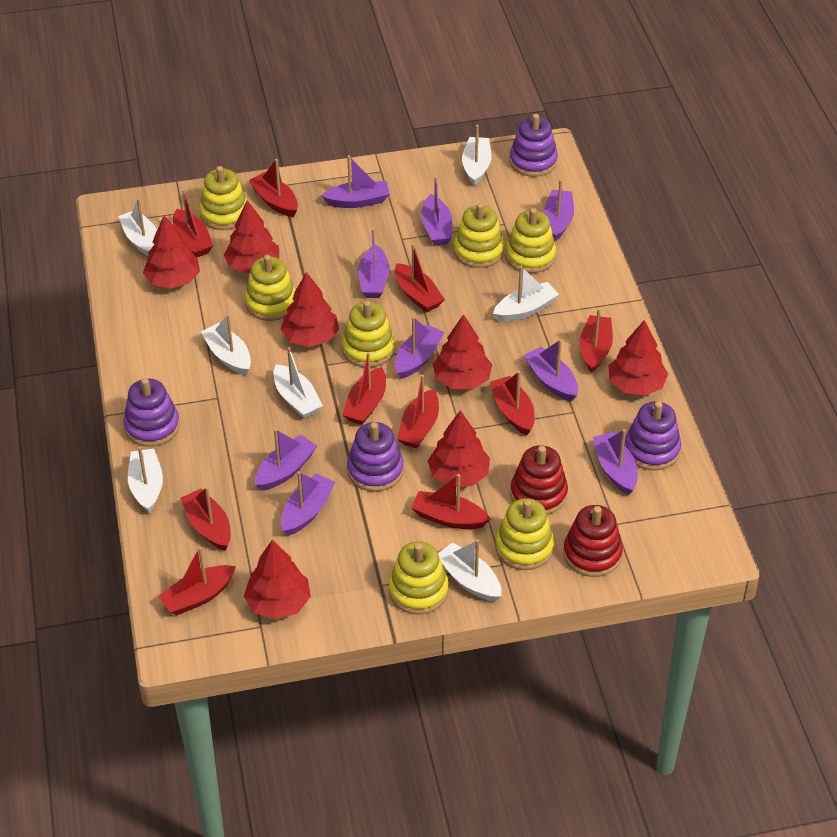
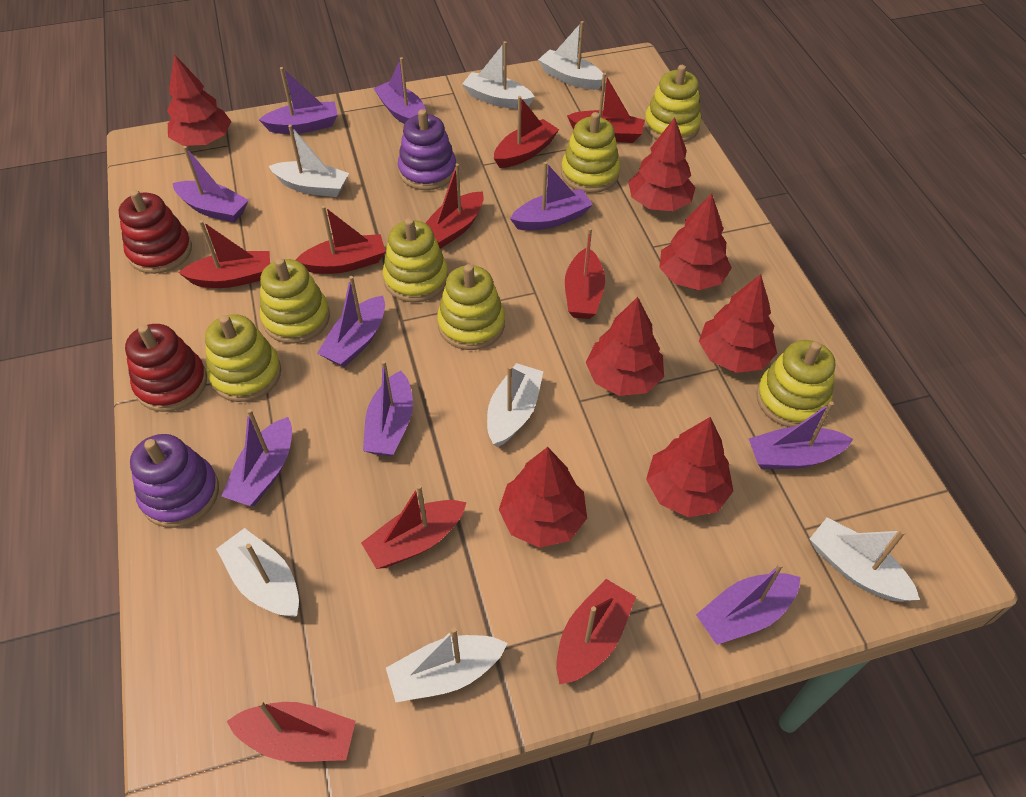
purple stacking toy: [123,378,180,447] [347,422,404,492] [510,114,558,177] [625,401,681,471] = 4 -> [130,434,219,528] [398,109,456,190] = 2
red boat: [158,547,236,615] [173,189,213,257] [180,487,231,551] [249,159,298,217] [342,352,386,425] [395,244,445,312] [397,375,439,448] [411,474,491,529] [490,371,535,435] [580,308,613,373] = 10 -> [178,220,270,288] [227,700,356,762] [296,206,386,274] [361,485,467,569] [426,163,484,249] [494,96,559,168] [556,579,636,684] [565,228,605,319] [567,73,645,143] = 9

